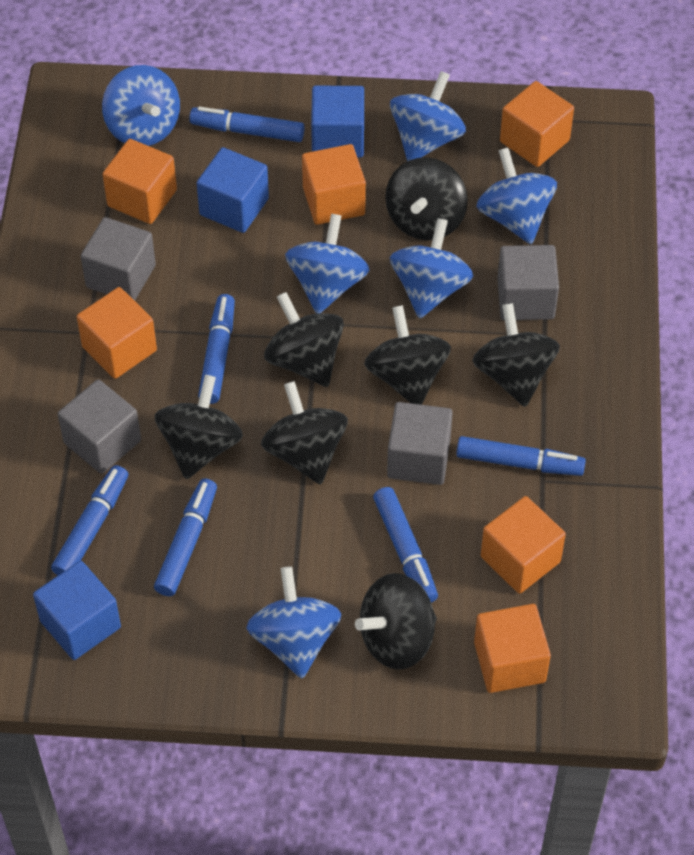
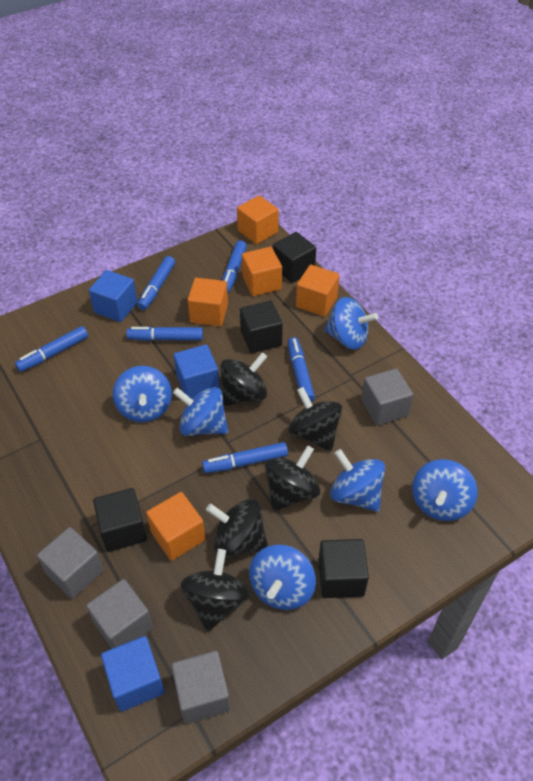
black cube: none = 0 -> [93,488,147,552] [240,301,283,353] [273,232,316,283] [318,539,369,598] = 4
black spinning top: [154,375,243,479] [261,381,348,485] [264,292,344,387] [355,573,437,670] [364,305,451,405] [385,157,468,240] [472,303,560,407] = 7 -> [180,549,250,632] [206,499,268,557] [221,352,267,406] [264,445,320,511] [288,387,342,451] = 5
orange cube: [77,287,157,379] [103,139,177,224] [302,144,366,225] [474,604,551,693] [481,496,566,594] [500,81,574,167] = 6 -> [146,492,205,561] [188,278,228,326] [237,195,279,244] [242,247,282,296] [296,265,339,317] = 5

